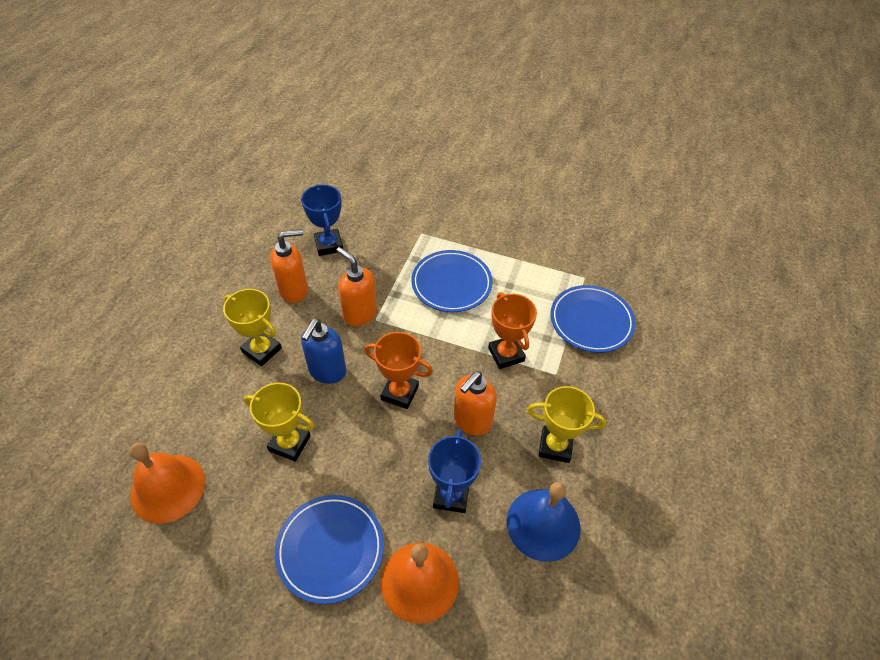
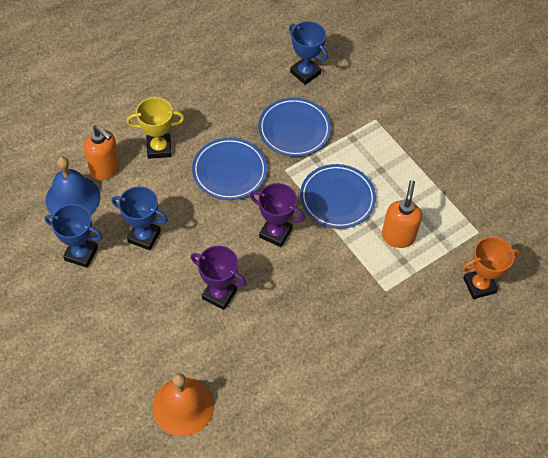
blue soap dispenser: [301,319,346,384] = 1 -> none = 0
blue trophy: [301,184,343,256] [428,429,481,513] = 2 -> [45,204,102,268] [112,186,168,250] [289,21,328,85] = 3
orange bell: [130,443,205,524] [381,543,459,624] = 2 -> [153,373,214,436] = 1
orange soap dispenser: [270,229,308,303] [336,247,377,326] [454,371,497,435] = 3 -> [84,125,120,181] [382,180,422,248] = 2
orange trophy: [364,332,433,409] [488,292,537,369] = 2 -> [462,237,520,299] = 1
purple trophy: none = 0 -> [191,246,246,310] [250,183,305,247] = 2
yellow trophy: [223,289,282,366] [244,382,314,462] [527,386,606,463] = 3 -> [126,97,185,159] = 1

